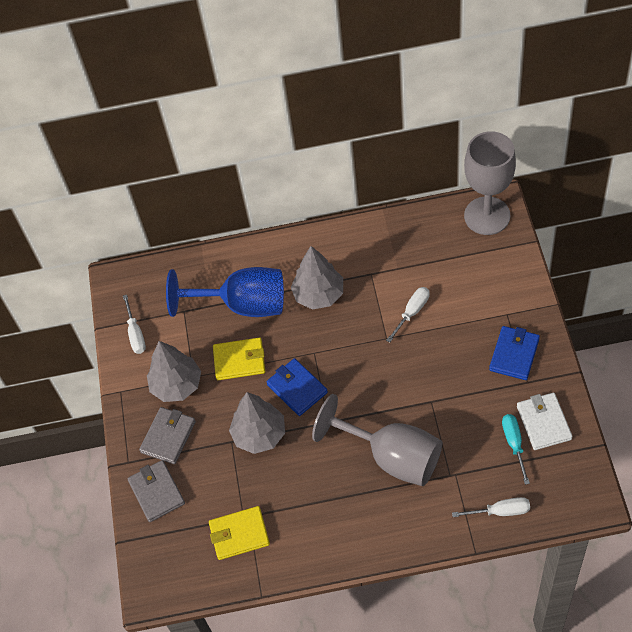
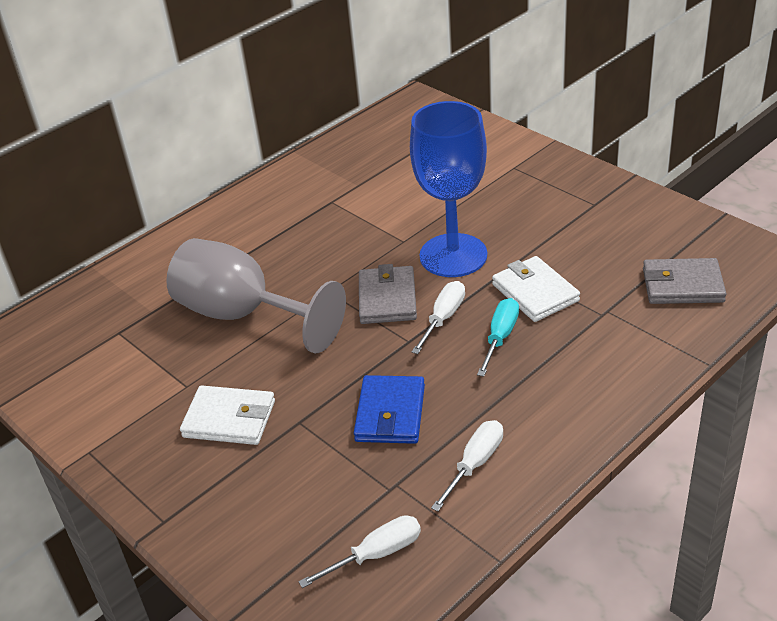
blue wallet: [267,358,328,416] [489,326,540,380] = 2 -> [354,375,425,444] = 1
grey goblet: [312,394,442,486] [464,131,516,235] = 2 -> [166,238,346,353] = 1
grey tree: [147,341,201,402] [229,392,285,454] [291,246,343,310] = 3 -> none = 0
white wallet: [517,393,573,450] = 1 -> [180,385,275,445] [492,256,580,322] = 2
yellow wallet: [209,506,270,560] [213,338,265,380] = 2 -> none = 0

